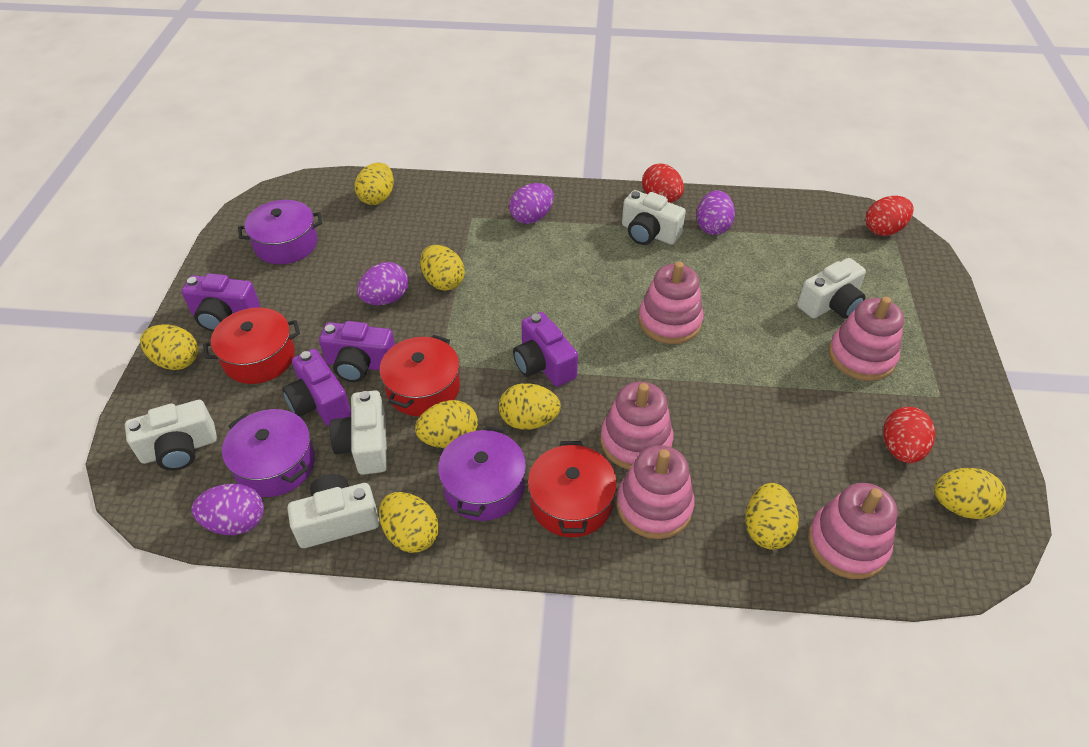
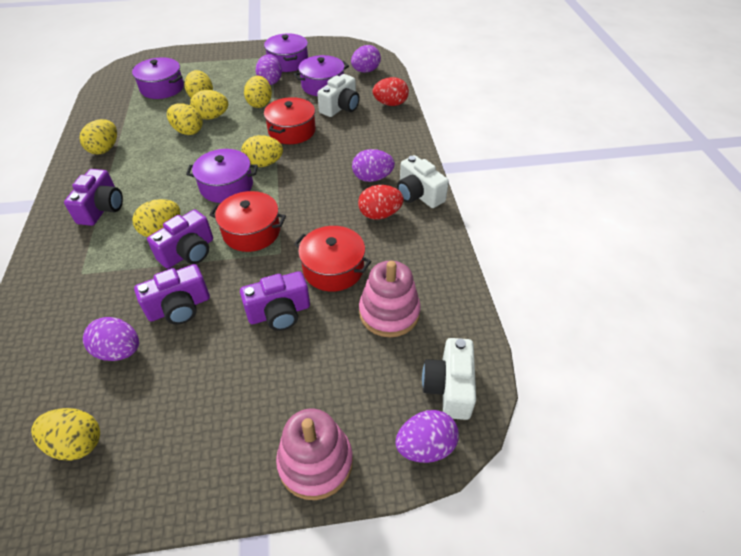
pink stacking toy: [600,382,673,470] [617,445,695,539] [638,261,704,344] [808,483,898,579] [829,297,904,381] = 5 -> [276,409,353,500] [359,261,421,337] = 2
purple egg: [192,484,264,535] [357,262,409,305] [509,183,554,224] [697,190,735,235] = 4 -> [83,317,139,361] [255,54,282,85] [351,45,381,73] [352,149,395,182] [395,410,459,463] = 5
purple pot: [222,409,315,497] [238,200,322,264] [438,426,526,521] = 3 -> [132,58,184,99] [186,149,258,203] [264,34,308,72] [294,55,349,96] = 4
red egg: [642,163,684,203] [866,196,913,236] [884,407,935,463] = 3 -> [358,185,404,220] [373,77,409,106] = 2
white camera: [125,400,217,471] [287,474,379,548] [330,390,387,475] [622,190,686,245] [797,258,866,319] = 5 -> [317,74,360,117] [397,155,449,208] [422,338,476,420] = 3

